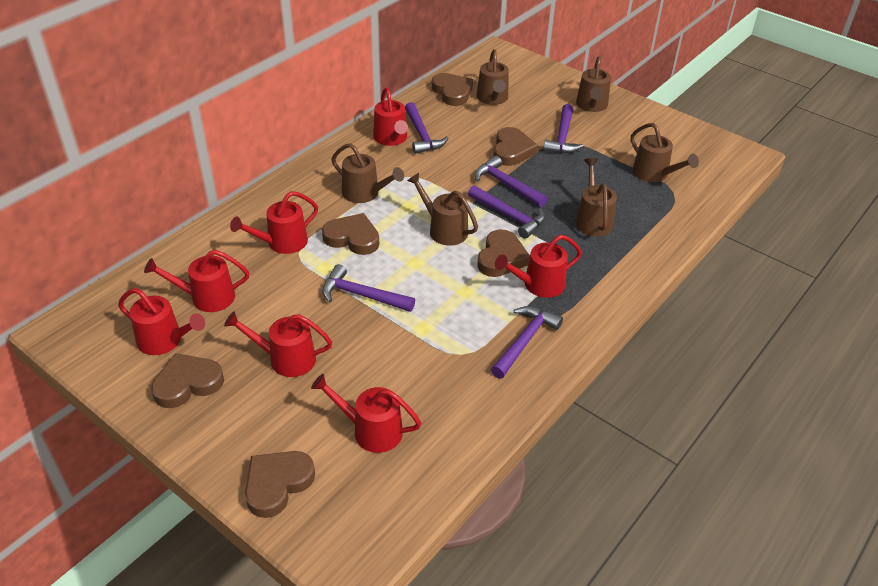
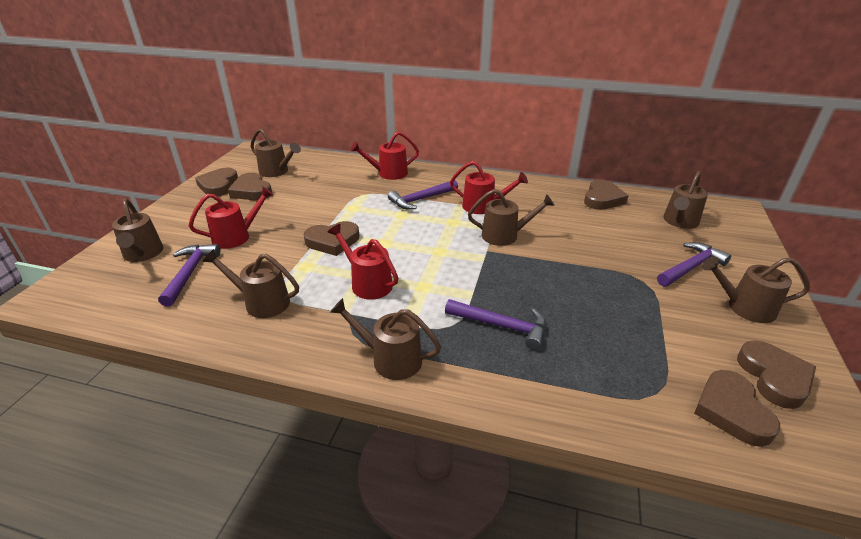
brown watering can: [331,143,404,203] [407,173,478,246] [477,49,509,105] [575,158,617,236] [576,56,611,112] [631,123,699,182] = 6 -> [112,199,164,262] [202,249,299,318] [250,129,301,177] [330,298,441,380] [468,189,554,246] [663,171,708,229] [702,257,810,323] = 7
purple hammer: [322,264,415,312] [405,102,448,154] [468,185,545,239] [474,156,548,207] [491,306,563,379] [543,104,583,153] = 6 -> [158,244,220,307] [388,180,458,209] [445,299,546,350] [657,242,731,287] = 4
red watering can: [118,288,205,355] [144,250,249,312] [224,311,332,377] [230,191,318,254] [311,374,421,453] [373,87,408,146] [495,235,582,298] = 7 -> [188,186,274,249] [328,224,398,300] [350,131,419,180] [450,161,528,214] = 4

